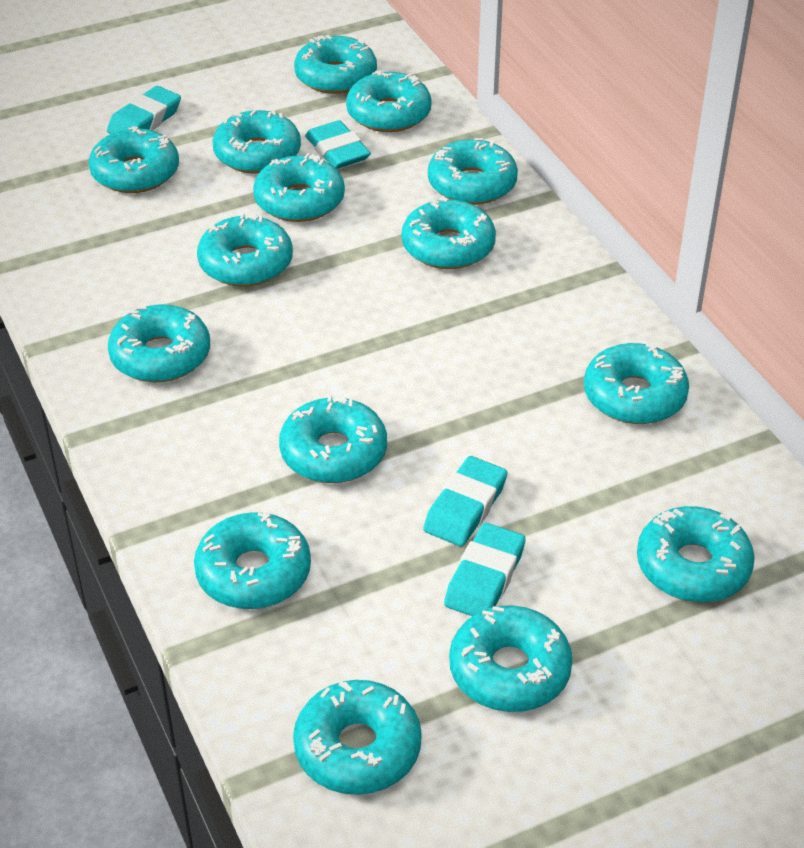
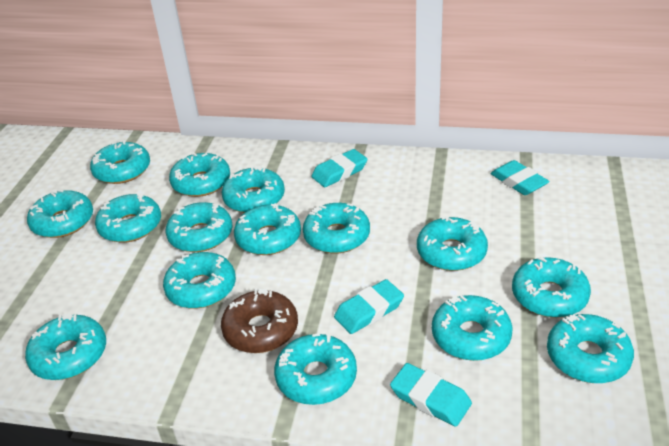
brown donut: none = 0 -> [221,288,298,353] = 1

